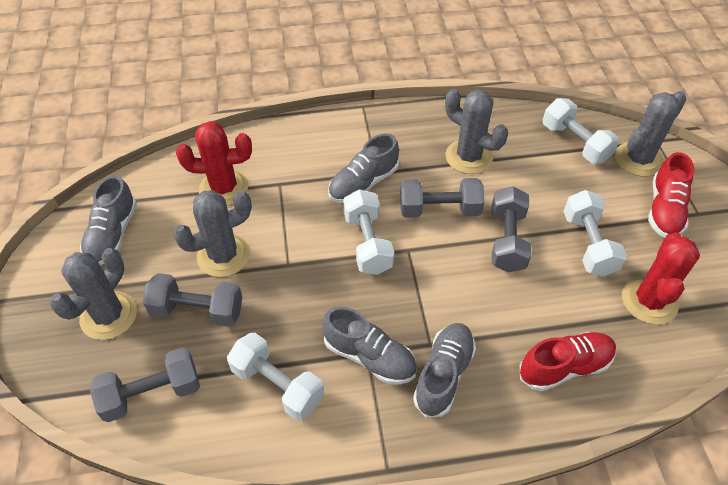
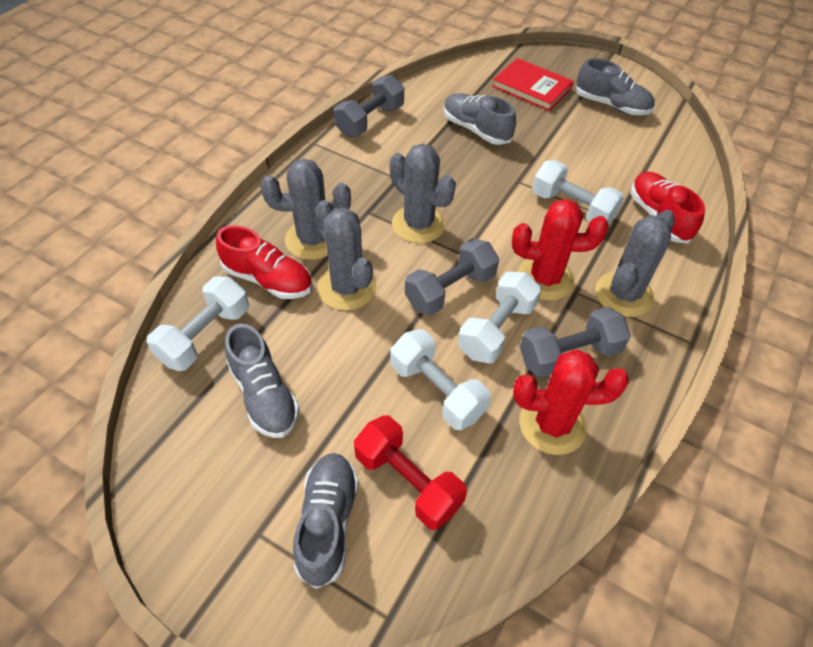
grey dumbbell: [90,347,200,422] [143,273,242,327] [400,178,484,218] [492,186,531,273] = 4 -> [334,75,404,137] [405,238,499,316] [520,307,631,378] = 3
red book: none = 0 -> [492,58,574,111] = 1
red dumbbell: none = 0 -> [354,415,467,530] = 1

